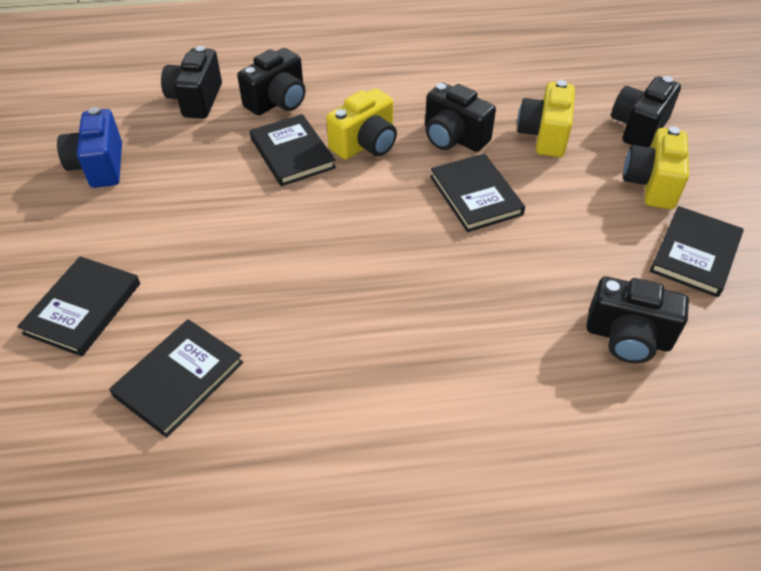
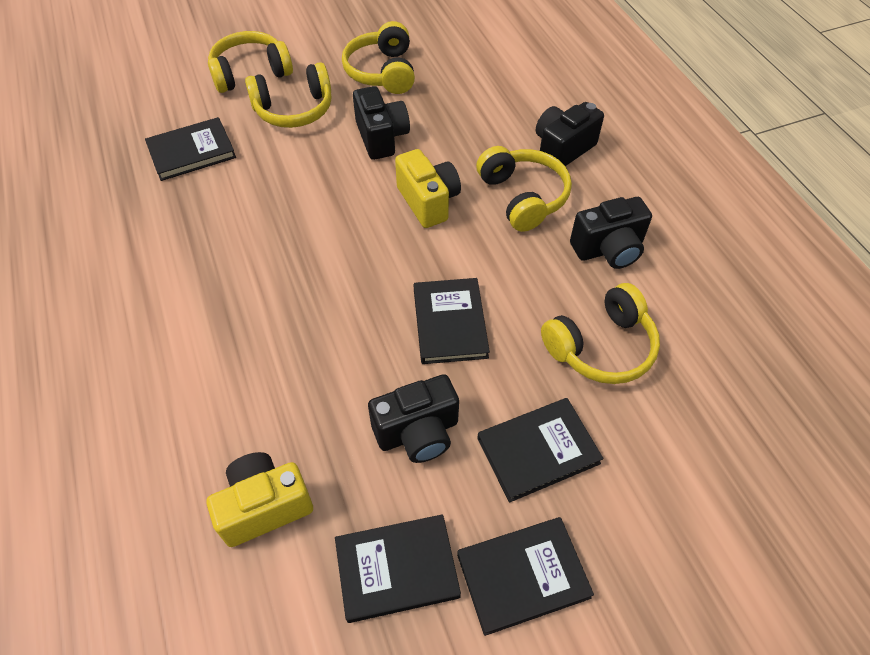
black camera: [161,46,222,119] [237,48,305,116] [425,83,496,152] [586,276,689,363] [611,76,681,147] = 5 -> [353,86,410,160] [368,374,459,463] [536,102,604,166] [570,197,652,269] = 4
blue camera: [57,107,122,188] = 1 -> none = 0
yellow camera: [326,88,397,160] [517,80,575,157] [623,127,689,209] = 3 -> [207,452,313,547] [395,149,461,228] = 2
yellow headphones: none = 0 -> [208,31,293,93] [245,62,331,128] [342,21,415,94] [476,146,572,232] [541,283,660,384] = 5

